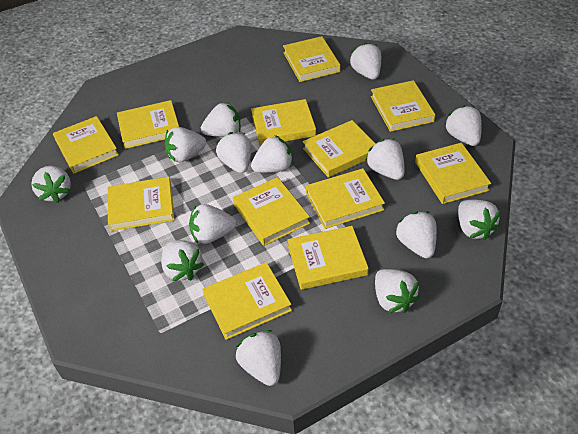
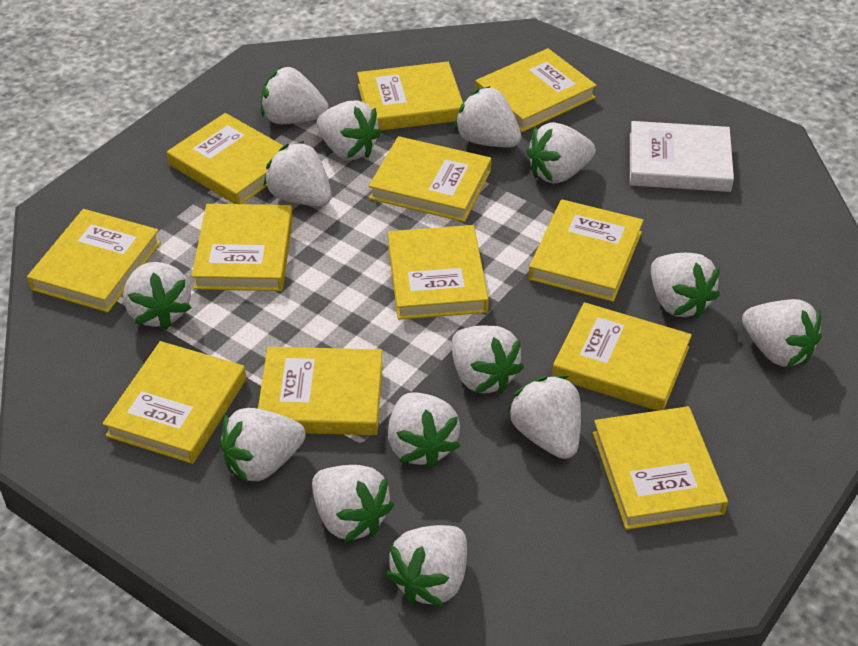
white book: none = 0 -> [630,121,734,192] = 1

